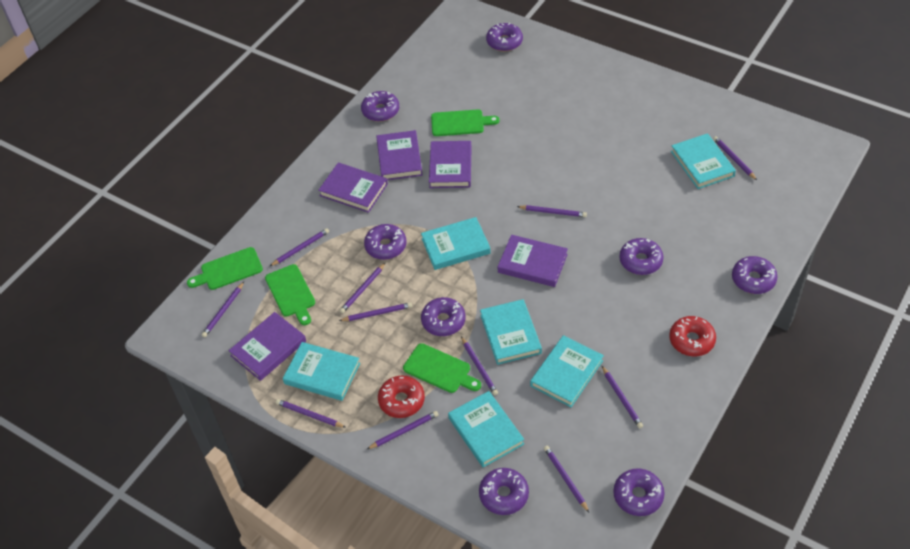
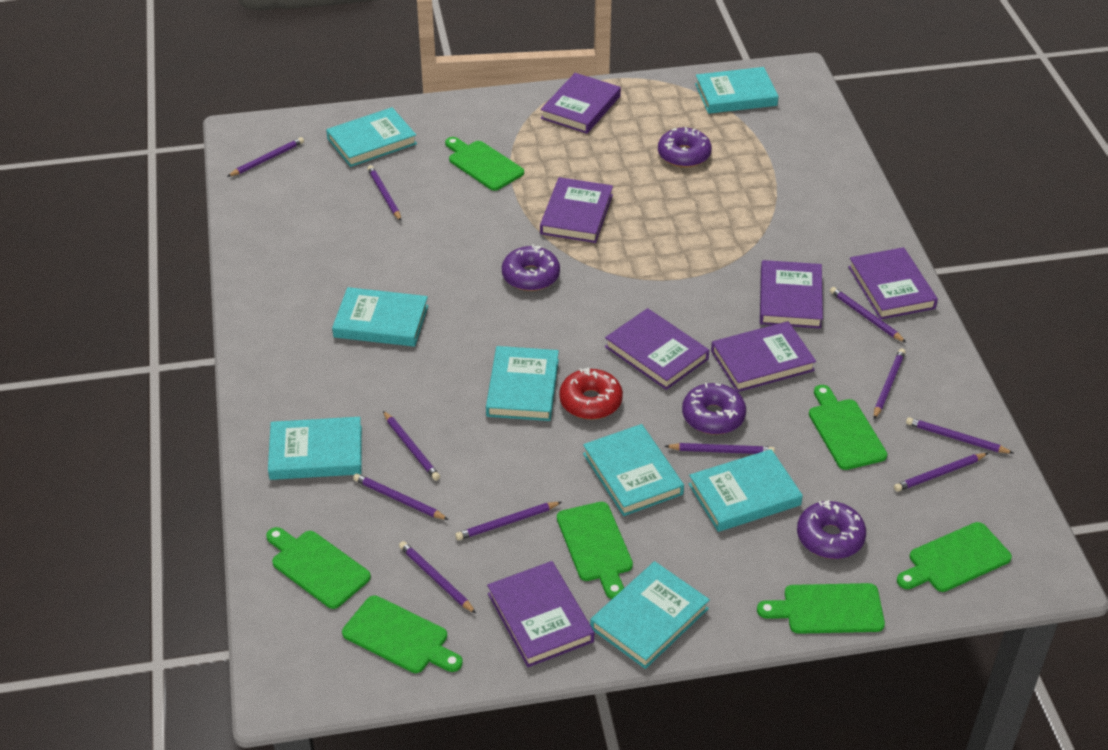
green cutting board: [187,247,263,290] [265,264,315,325] [403,343,481,393] [431,109,500,136] = 4 -> [266,527,371,609] [342,595,463,673] [445,137,524,191] [557,502,633,599] [757,583,885,634] [809,385,887,470] [897,522,1012,592] = 7
purple book: [229,312,306,381] [318,163,388,213] [376,130,423,180] [429,141,472,188] [498,235,568,287] = 5 -> [487,561,594,667] [540,177,613,243] [541,73,621,134] [605,308,709,390] [711,321,816,392] [760,260,823,329] [848,247,938,320] = 7
purple donut: [361,91,399,122] [364,224,406,260] [421,297,466,336] [479,468,529,515] [486,23,523,52] [613,468,665,516] [620,238,664,275] [732,256,778,294] = 8 -> [502,244,560,291] [658,127,712,168] [682,383,746,435] [797,500,866,559] = 4
red donut: [378,375,425,418] [669,316,716,356] = 2 -> [559,367,623,419] = 1
turquoise book: [283,342,360,401] [421,217,491,270] [448,391,524,467] [480,299,542,365] [530,335,604,407] [671,133,736,189] = 6 -> [268,417,362,480] [326,107,417,167] [332,287,428,347] [486,346,559,421] [583,424,684,516] [590,561,710,669] [689,449,803,532] [695,67,779,114] = 8

